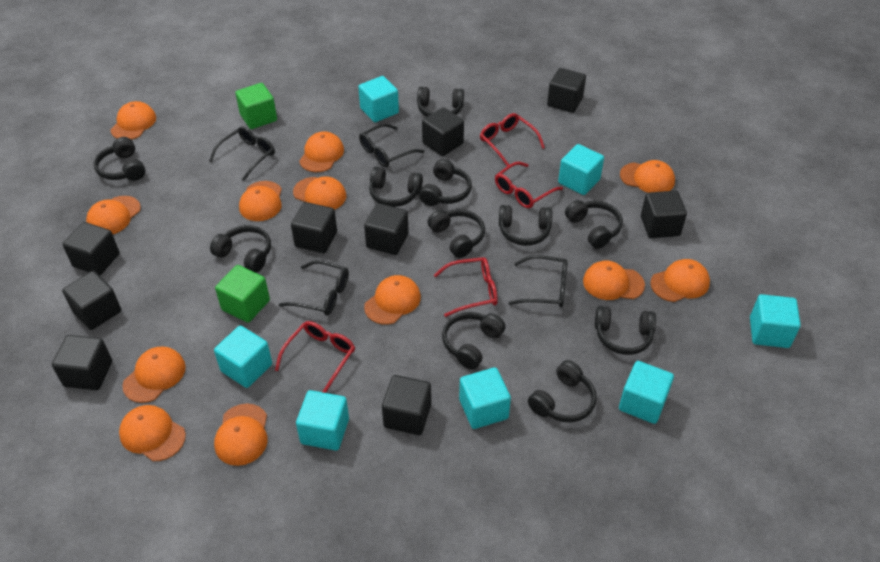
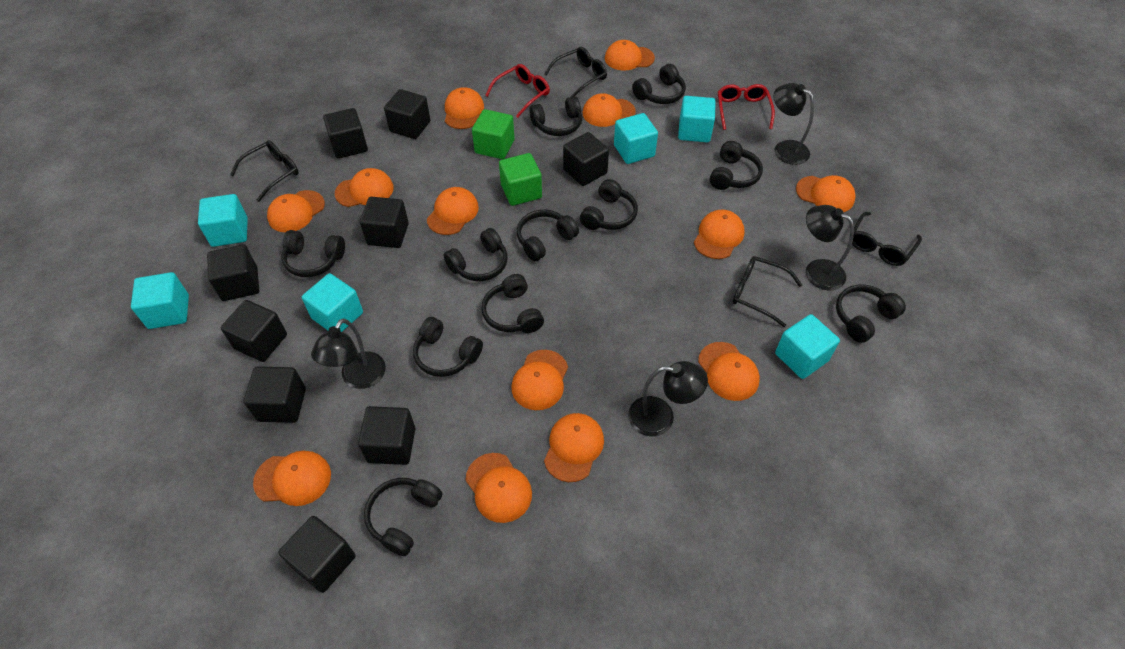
black lamp: none = 0 -> [311,319,386,389] [628,361,708,436] [774,83,814,165] [806,205,854,290] = 4
orange cap: [86,196,141,234] [111,101,156,140] [119,405,186,461] [122,347,186,403] [214,404,268,466] [239,181,282,221] [293,176,346,210] [299,131,344,172] [364,275,421,325] [583,261,645,300] [620,160,675,193] [650,259,710,302] = 12 -> [253,451,331,506] [267,190,325,232] [335,168,394,207] [427,187,479,235] [445,87,484,129] [466,453,532,523] [512,350,568,410] [544,413,604,482] [583,93,636,127] [605,40,655,71] [694,209,745,259] [698,342,760,401] [796,175,856,212] = 13
red glasses: [275,321,355,393] [434,257,498,317] [480,113,545,166] [495,162,563,208] = 4 -> [485,64,550,118] [718,84,775,130] = 2
turquoise cube: [214,326,272,388] [296,390,349,451] [358,76,399,122] [459,367,511,429] [558,144,604,195] [619,361,674,424] [750,294,801,348] = 7 -> [131,272,189,329] [198,194,248,247] [302,273,363,332] [614,113,658,164] [678,96,716,143] [775,314,840,379] = 6

